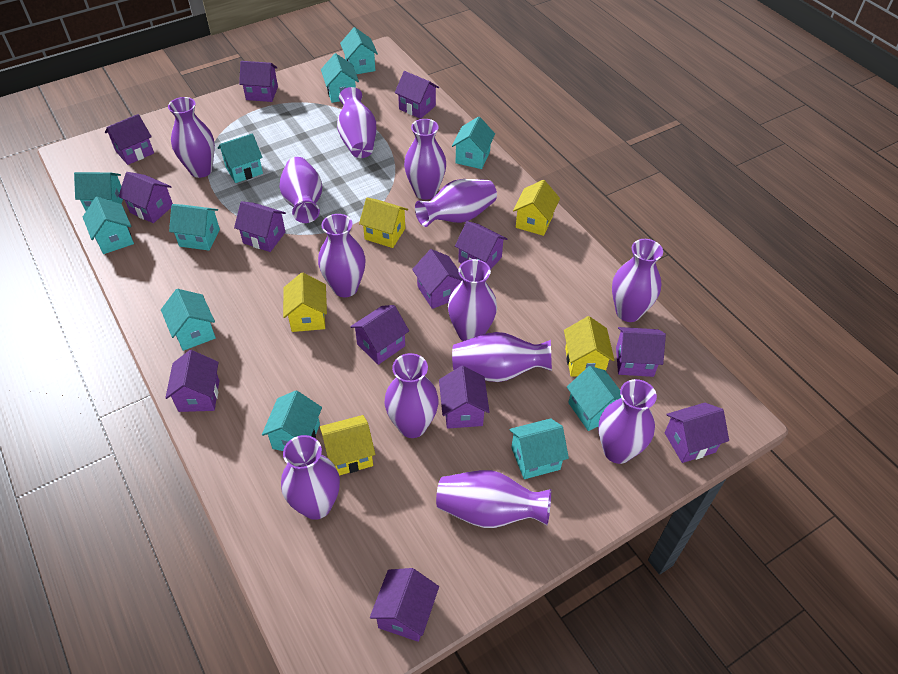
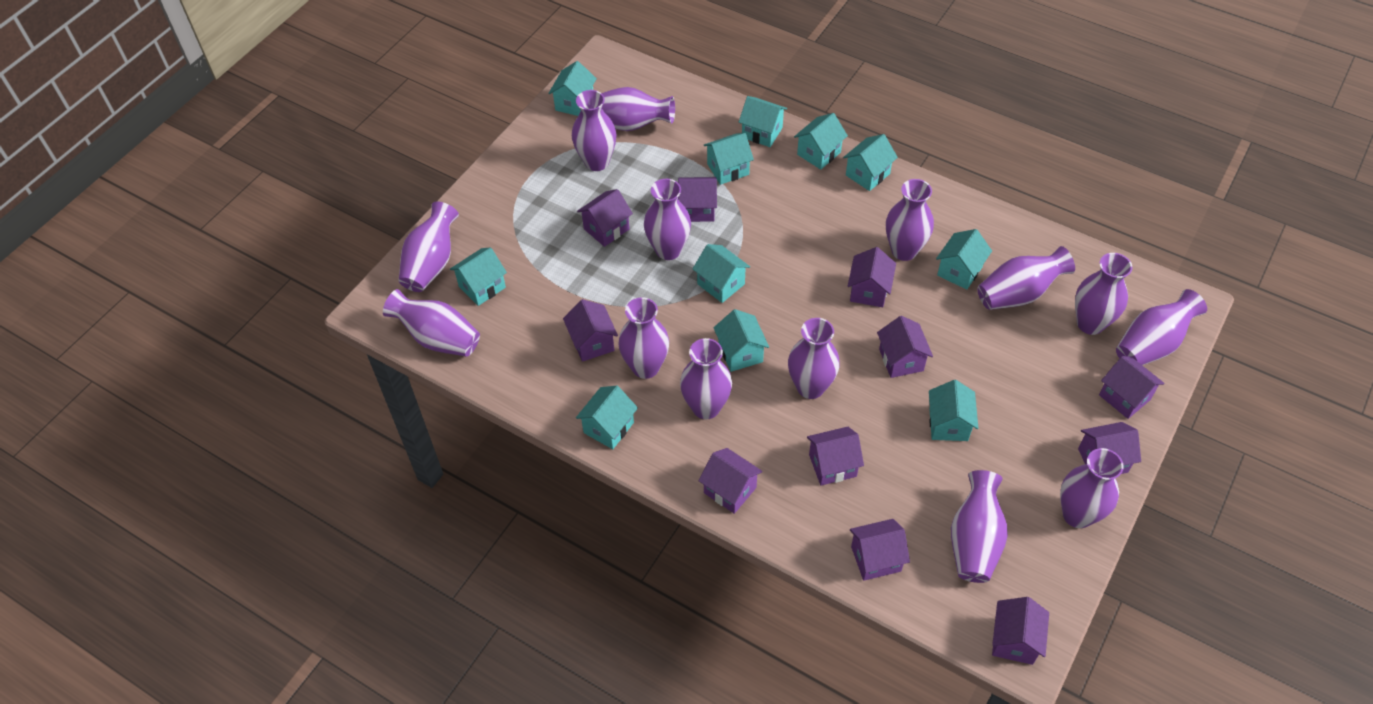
purple house: [105,114,154,165] [118,172,173,223] [165,350,219,412] [234,201,286,252] [239,61,278,102] [350,305,409,365] [370,568,439,642] [395,71,439,119] [412,249,462,309] [439,366,490,429] [455,221,507,270] [616,327,666,377] [664,403,729,463] = 13 -> [563,299,618,362] [577,189,633,247] [678,177,717,222] [698,448,763,514] [807,427,864,485] [848,247,896,307] [850,519,910,581] [877,316,933,378] [992,597,1049,665] [1078,422,1141,474] [1099,356,1164,419] = 11
purple vase: [168,97,215,178] [280,157,322,223] [281,435,340,520] [318,214,366,297] [337,87,377,158] [384,353,439,438] [404,119,446,200] [415,179,497,227] [436,470,551,528] [448,259,497,341] [452,332,552,382] [598,379,657,464] [612,239,663,322] = 13 -> [383,289,480,357] [399,201,459,292] [572,90,617,171] [602,87,675,131] [618,297,669,379] [644,179,691,260] [680,338,732,419] [788,318,840,399] [886,179,934,261] [951,470,1008,583] [977,246,1075,310] [1060,448,1124,528] [1075,253,1132,335] [1116,289,1207,365] = 14
yellow house: [283,273,327,332] [320,415,375,475] [359,198,408,248] [513,180,560,236] [564,316,615,377] = 5 -> none = 0

